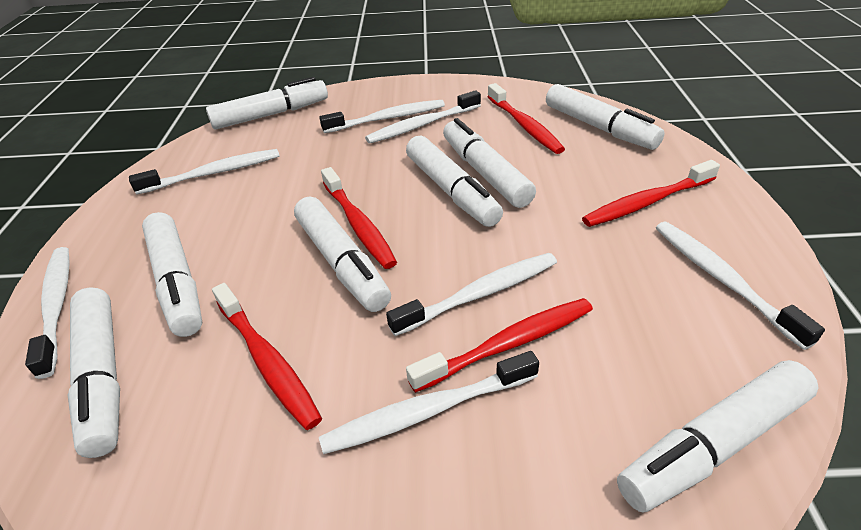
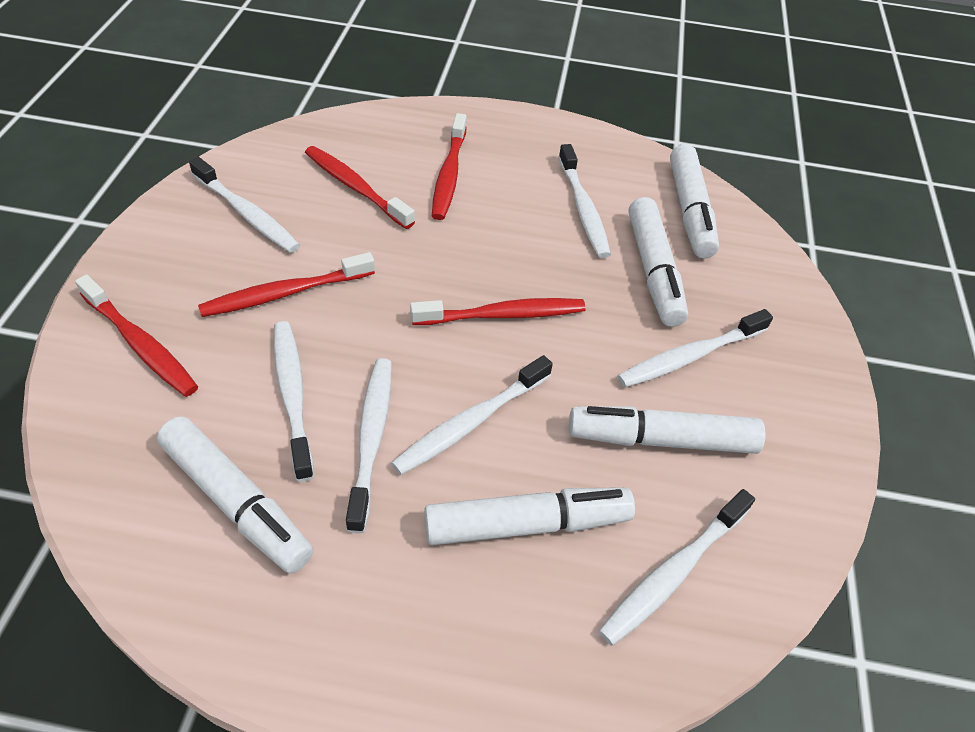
white marker: [68,287,120,458] [142,212,203,337] [206,77,328,130] [294,197,391,312] [406,136,503,227] [443,118,536,208] [546,84,665,150] [617,360,819,512] = 8 -> [157,416,314,573] [424,487,635,545] [569,406,766,454] [629,197,688,327] [670,144,719,259] = 5

